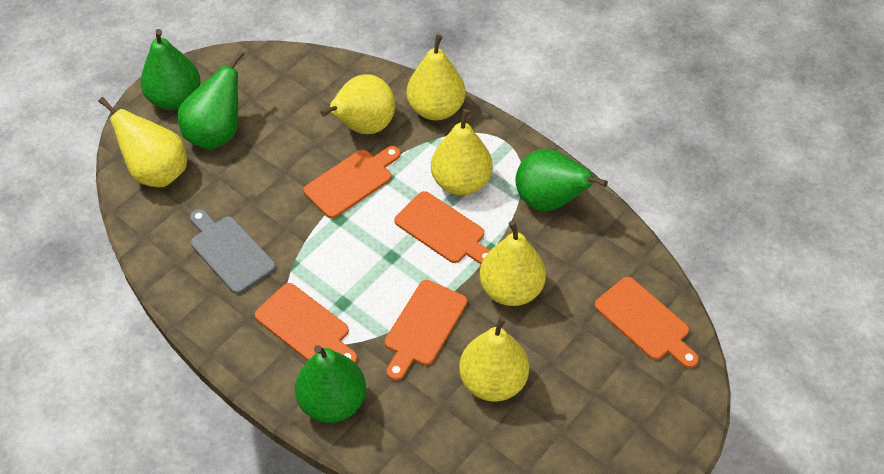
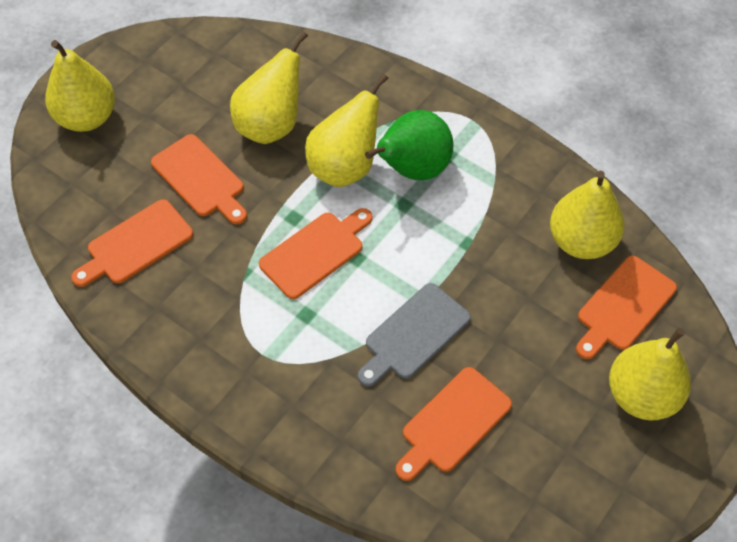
green pear: [141,29,201,110] [178,50,245,149] [295,345,366,423] [515,149,608,211] = 4 -> [365,110,453,180] = 1
yellow pear: [98,97,187,187] [320,74,395,134] [407,34,465,120] [431,109,493,195] [459,316,529,402] [480,220,546,306] = 6 -> [45,40,115,132] [230,31,308,144] [305,73,389,187] [550,171,625,259] [609,328,691,421] = 5

